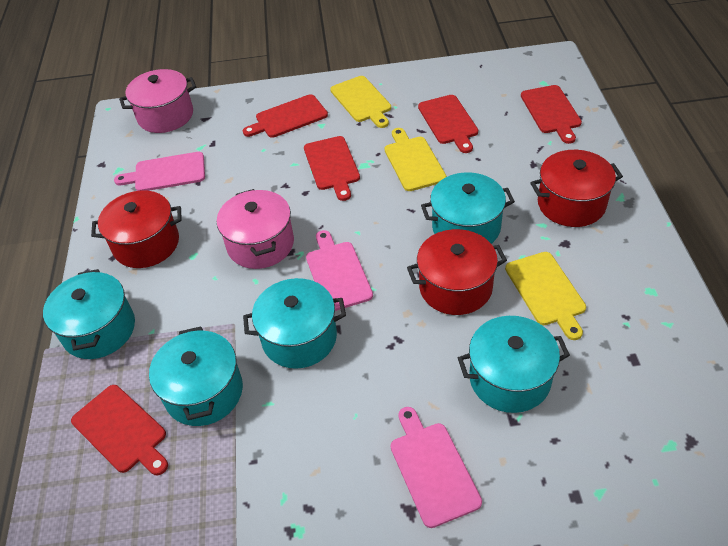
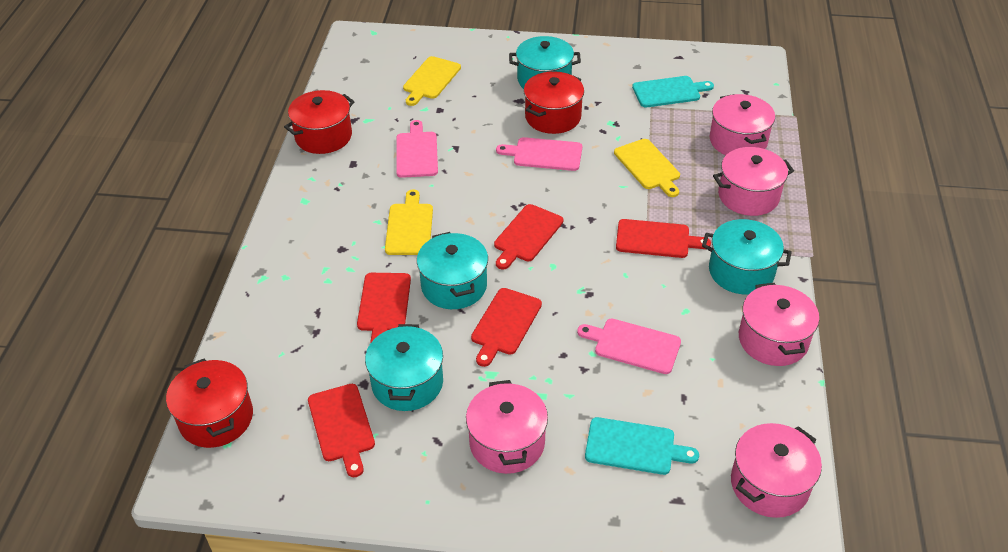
pink pot: [119,69,196,133] [217,189,294,269] = 2 -> [466,380,548,474] [709,94,775,155] [713,147,794,216] [731,423,822,518] [739,283,819,366] = 5
turquoise cutting board: none = 0 -> [585,417,699,475] [632,76,714,107] = 2
turquoise pot: [43,269,135,359] [149,326,243,426] [243,278,346,369] [421,172,515,244] [458,316,570,413] = 5 -> [365,324,443,411] [417,232,488,309] [509,36,581,89] [702,219,792,294] = 4

